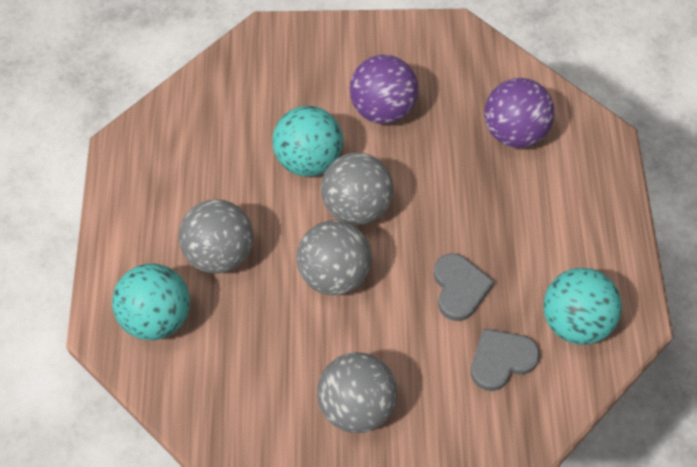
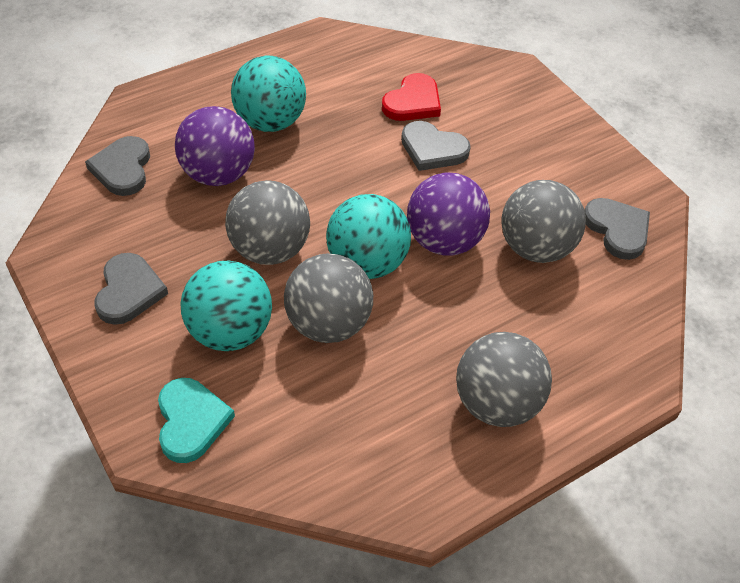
grey heart: [434,253,494,321] [471,328,540,391] = 2 -> [85,136,150,196] [95,253,168,325] [401,121,471,171] [585,198,650,260] = 4
red heart: none = 0 -> [382,73,441,121] = 1
turquoise heart: none = 0 -> [158,378,235,463] = 1

